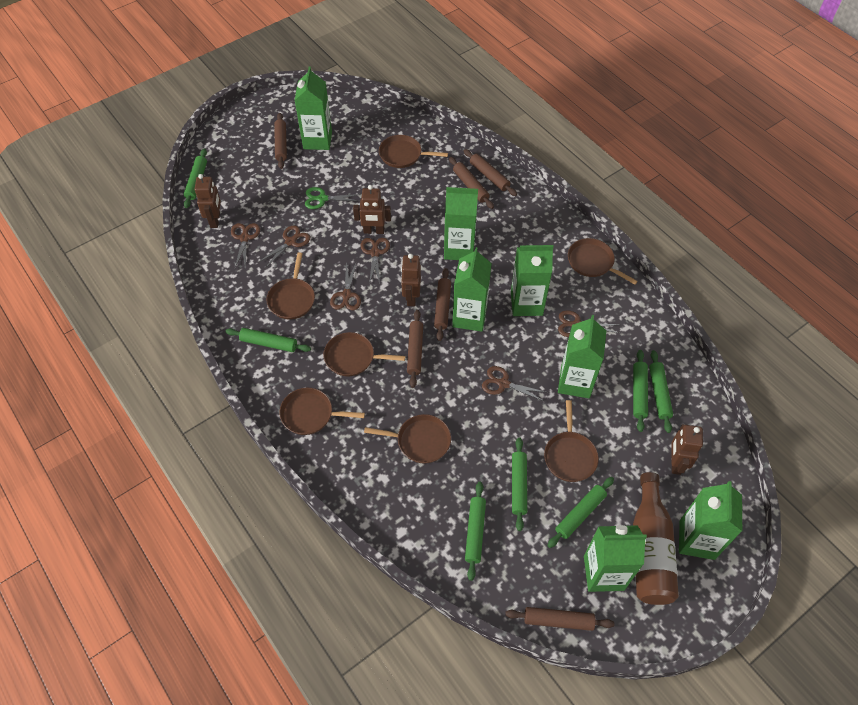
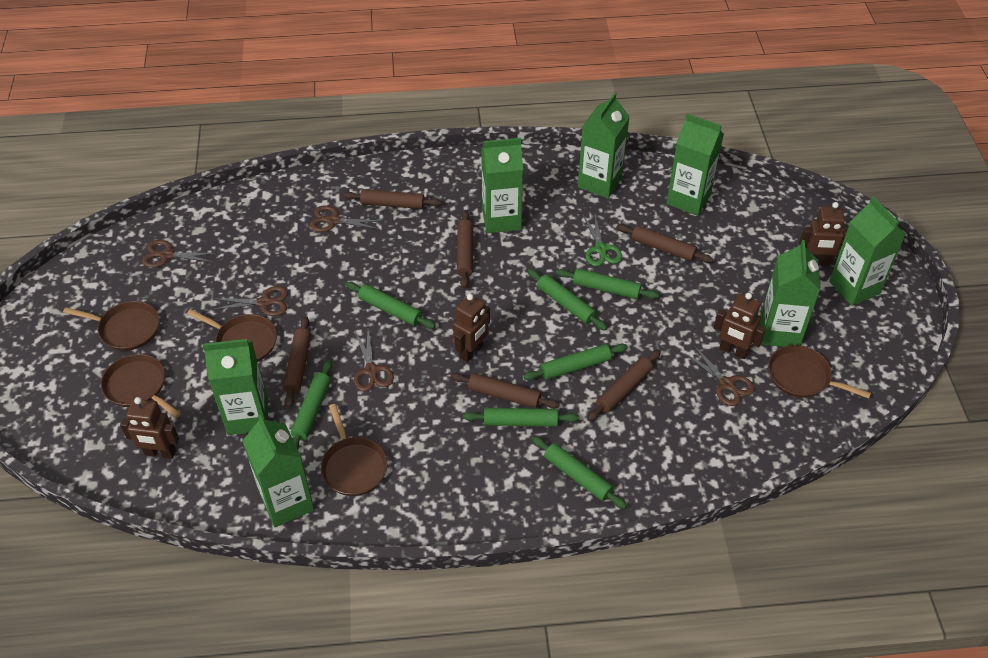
brown bottle: [633,472,679,605] = 1 -> none = 0
brown pan: [266,252,315,319] [279,388,365,435] [323,332,405,376] [364,414,451,463] [379,135,448,168] [544,400,599,482] [568,238,638,285] = 7 -> [63,301,159,351] [101,354,181,418] [187,309,277,362] [321,404,387,496] [768,345,871,398] = 5
brown scissors: [231,223,260,269] [259,225,310,268] [330,261,361,310] [361,238,390,284] [482,366,548,401] [558,310,620,337] = 6 -> [142,240,217,268] [212,286,288,316] [310,205,381,232] [354,331,394,392] [684,346,755,406] = 5

